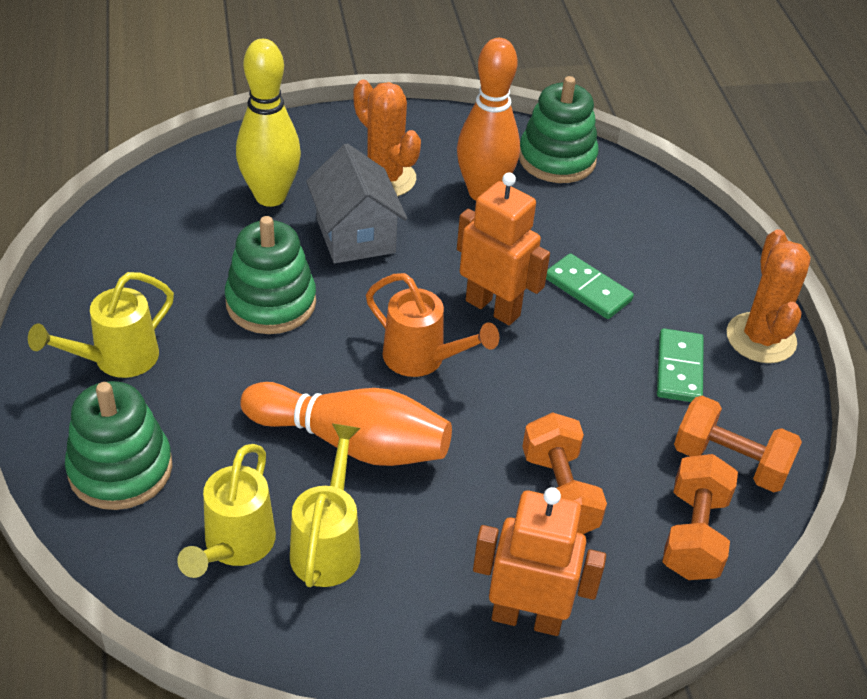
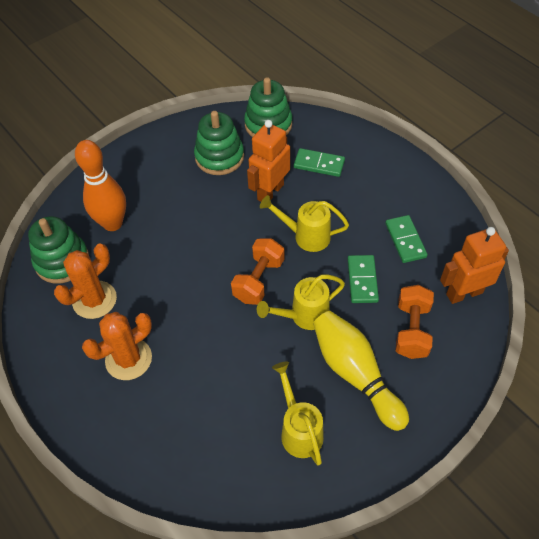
green domino: [546,253,634,319] [657,328,704,402] = 2 -> [294,148,345,177] [348,255,379,303] [385,215,428,263] = 3
grey house: [306,143,407,263] = 1 -> none = 0
orange bowling pin: [240,382,452,466] [457,38,520,201] = 2 -> [75,140,126,231] = 1
orange dumbbell: [522,412,607,534] [662,454,738,580] [674,396,802,492] = 3 -> [231,238,284,305] [395,285,434,359] = 2
orange watering can: [366,273,499,377] = 1 -> none = 0

